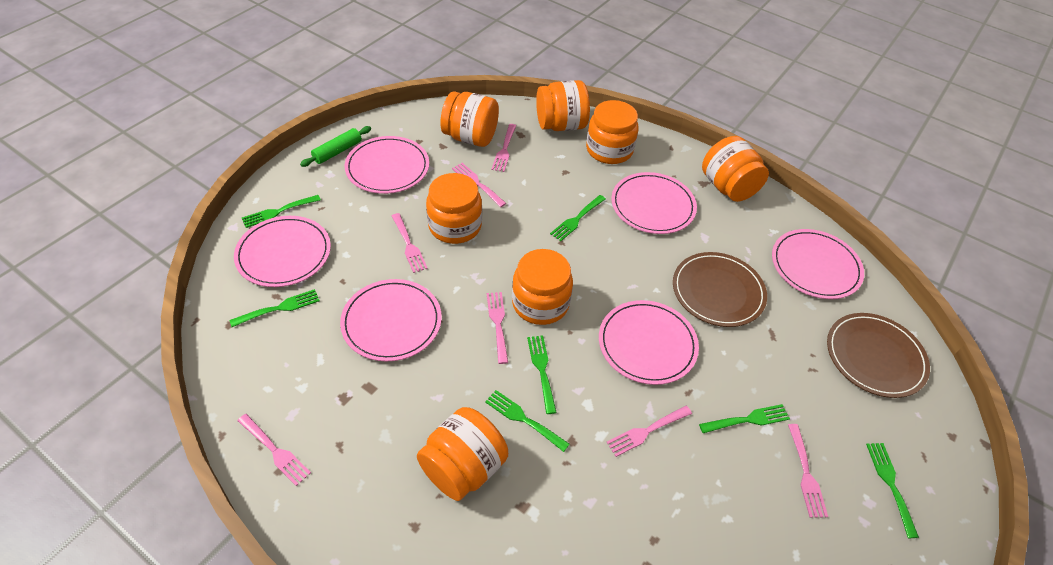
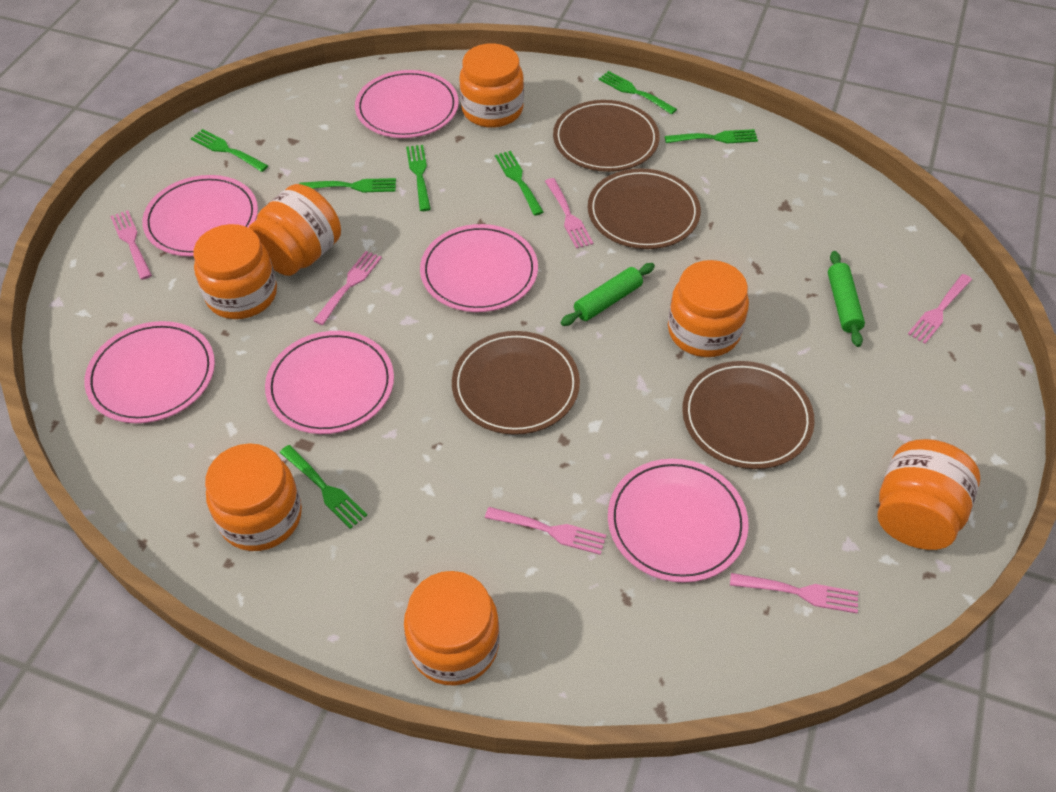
brown plate: [673,252,767,327] [827,313,930,398] = 2 -> [452,331,580,435] [553,100,660,172] [588,168,701,249] [682,361,815,469] = 4
green rolling pin: [300,126,371,167] = 1 -> [561,263,655,326] [828,251,865,347] = 2
pink fork: [237,414,311,486] [392,213,428,273] [452,163,507,207] [487,292,508,364] [491,124,517,172] [606,406,692,457] [788,424,828,518] = 7 -> [110,210,152,280] [313,251,382,325] [485,507,606,555] [545,178,593,249] [730,573,858,613] [908,274,972,344] = 6

